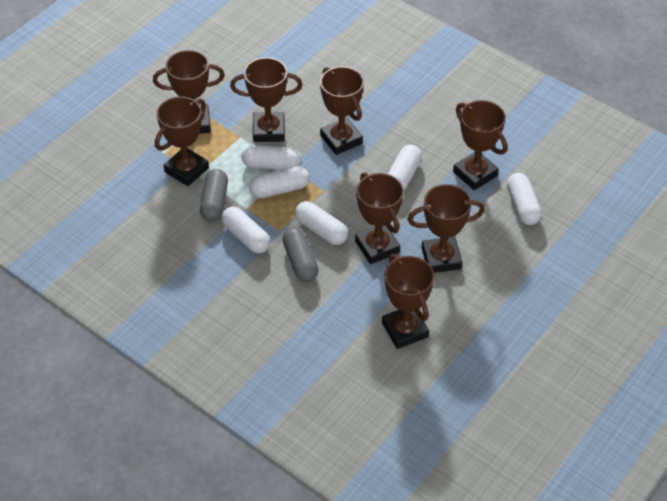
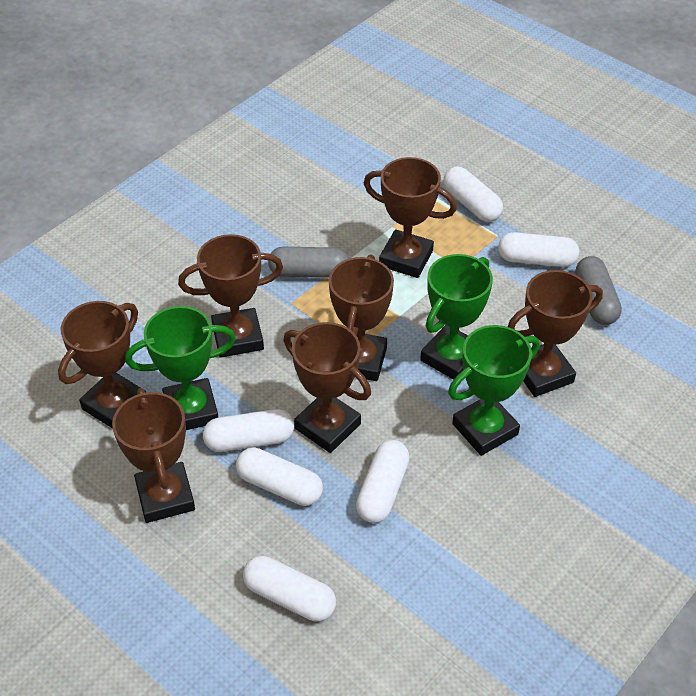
brown trophy: [153,50,225,134] [155,96,209,186] [230,57,303,142] [320,66,364,155] [355,172,403,264] [382,254,434,349] [407,184,485,273] [453,100,508,190] = 8 -> [58,301,146,429] [112,388,195,523] [178,234,283,358] [283,322,371,453] [329,254,394,381] [364,157,457,278] [508,270,603,397] = 7
green trophy: none = 0 -> [125,306,236,430] [420,254,493,380] [448,325,539,456] = 3

